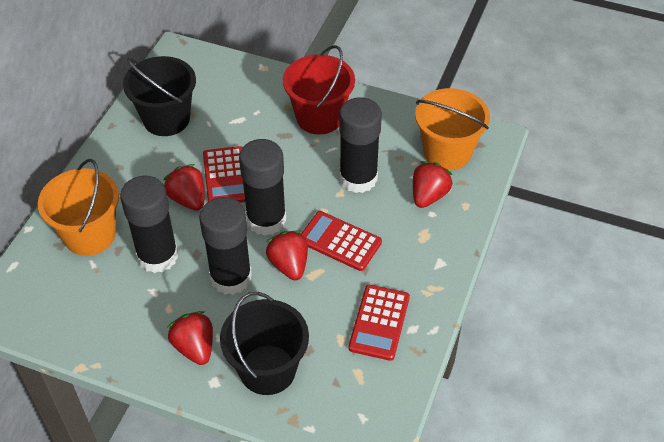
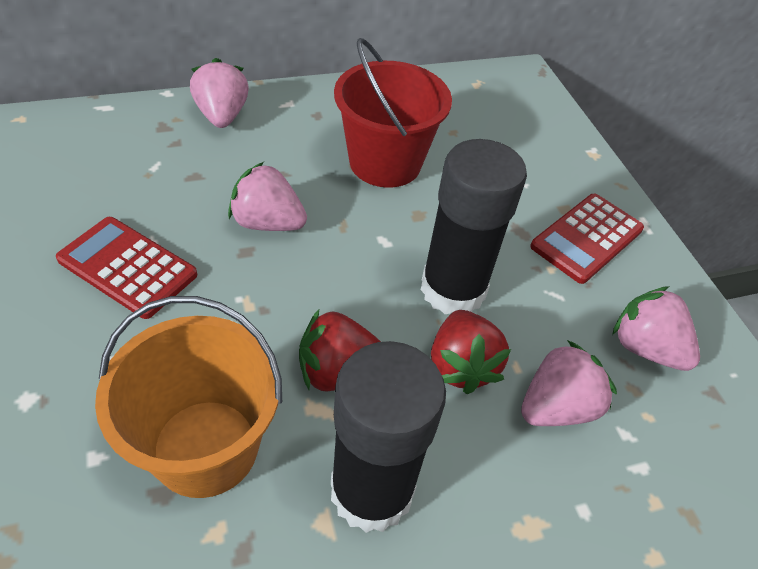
black bucket: [123,56,196,136] [220,292,309,395] = 2 -> none = 0
black glue stick: [120,176,178,273] [199,197,252,295] [239,139,286,236] [339,97,382,193] = 4 -> [331,341,446,533] [421,139,527,314] = 2
orange bucket: [38,159,119,256] [415,88,490,170] = 2 -> [95,296,282,498] = 1
pink strawberry: none = 0 -> [190,58,249,128] [228,162,307,231] [521,340,617,426] [612,286,700,371] = 4
red calculator: [203,146,245,203] [301,211,382,271] [348,285,410,361] = 3 -> [56,217,197,319] [530,194,644,284] = 2
red strawberry: [163,164,204,211] [168,311,213,365] [266,231,308,280] [413,161,453,208] = 4 -> [299,309,381,391] [431,310,511,394] = 2

